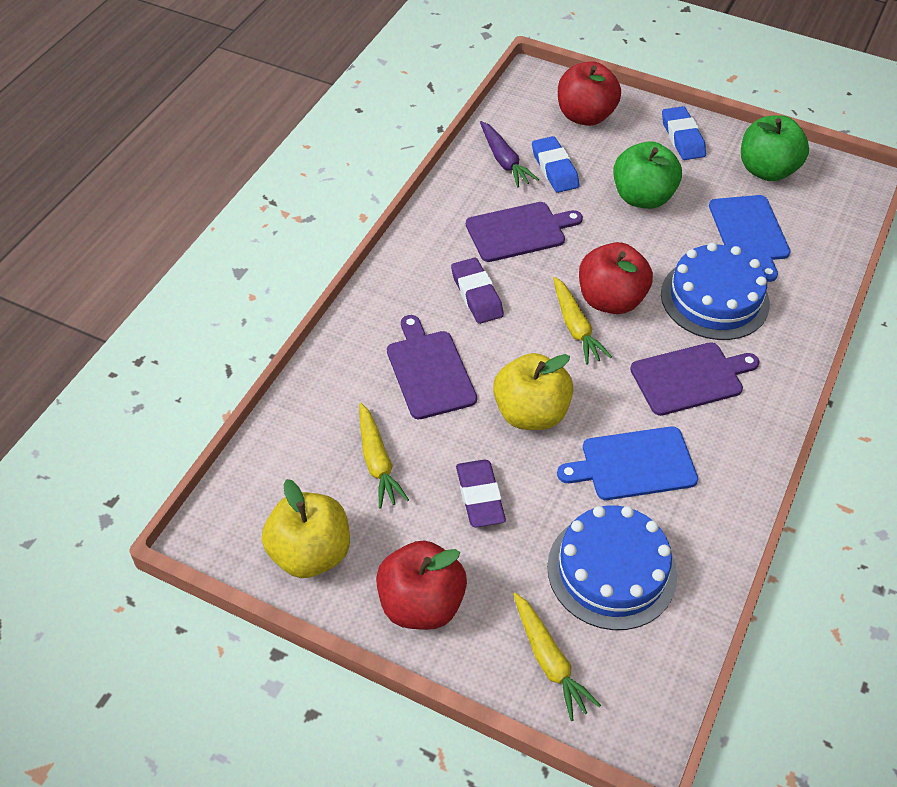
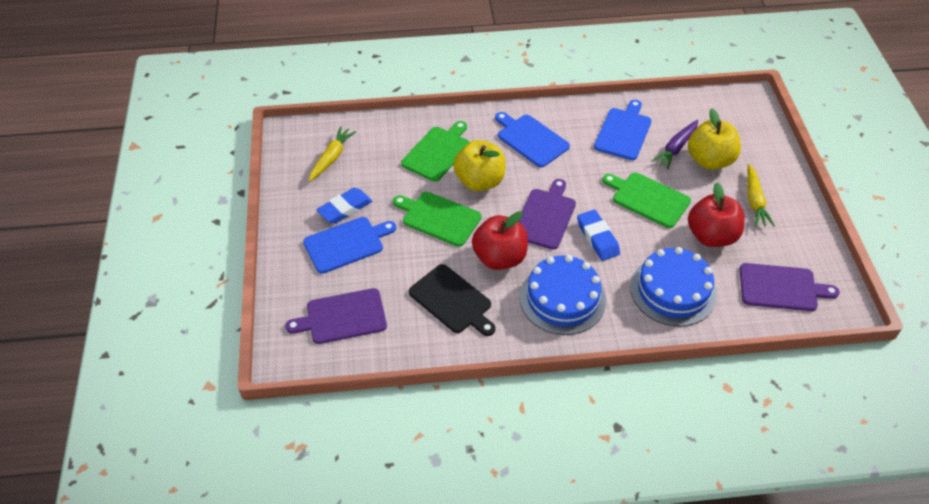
black cutting board: none = 0 -> [409,264,496,336] = 1
blue cutting board: [557,426,698,500] [709,195,791,282] = 2 -> [303,217,396,274] [495,112,570,167] [594,100,652,160] = 3
green apple: [613,141,682,209] [741,115,809,181] = 2 -> none = 0
green cutting board: none = 0 -> [393,192,482,247] [401,121,470,182] [602,172,691,228] = 3
purple eraser: [451,258,504,324] [456,459,506,527] = 2 -> none = 0
red apple: [376,541,467,630] [558,61,621,126] [579,242,653,314] = 3 -> [472,211,528,270] [688,182,745,247] = 2
yellow carrot: [359,403,409,509] [513,593,601,721] [553,277,612,365] = 3 -> [309,126,356,182] [747,164,775,227] = 2

